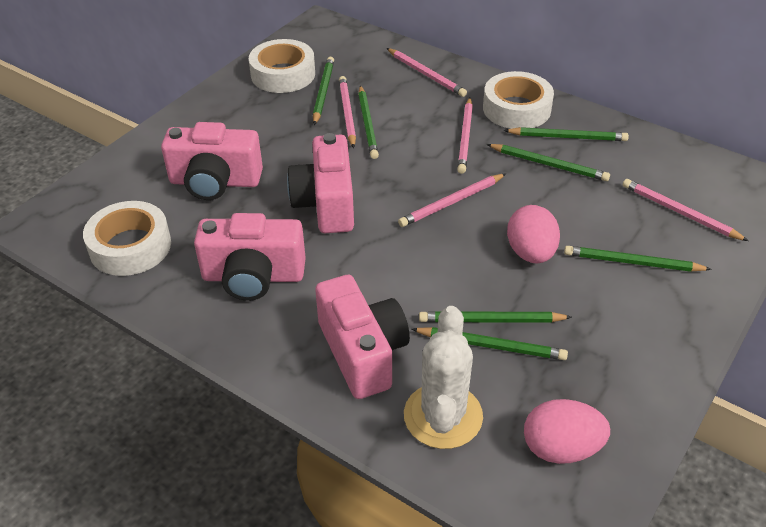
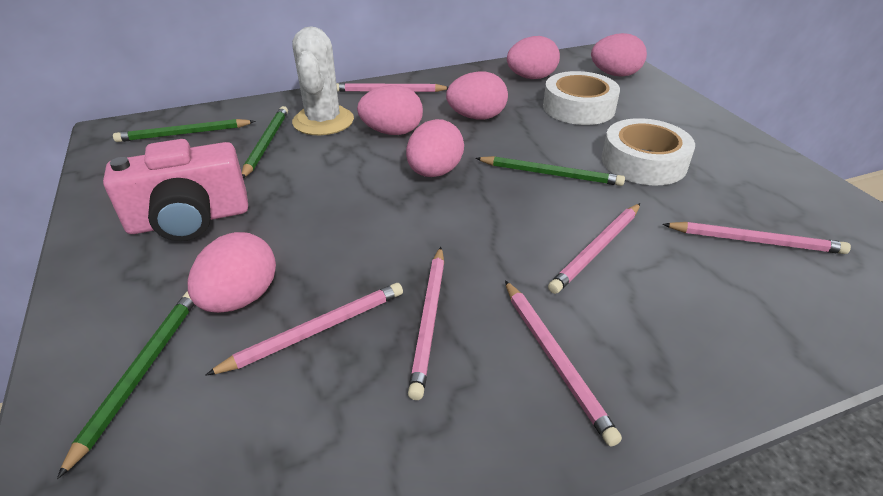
green pencil: [313,57,334,125] [358,85,379,159] [412,327,568,360] [419,312,572,323] [487,144,610,181] [504,127,629,141] [564,246,712,272] = 7 -> [57,291,194,479] [113,119,255,142] [242,106,288,178] [475,156,625,186] = 4
pink camera: [161,122,263,200] [194,213,306,301] [287,133,354,233] [315,275,410,399] = 4 -> [103,139,248,241] = 1
pink egg: [507,205,560,263] [524,399,610,464] = 2 -> [188,232,276,313] [357,85,423,135] [406,119,464,177] [446,71,508,119] [507,36,560,79] [591,33,647,77] = 6
pink pencil: [339,76,356,148] [387,48,467,97] [398,174,506,227] [457,97,473,174] [623,179,748,241] = 5 -> [205,283,403,376] [336,83,449,92] [408,247,444,400] [505,280,622,446] [548,203,640,294] [662,222,851,254] = 6
white tape: [83,201,171,276] [249,39,315,93] [483,71,554,129] = 3 -> [543,71,620,125] [602,118,695,185] = 2

